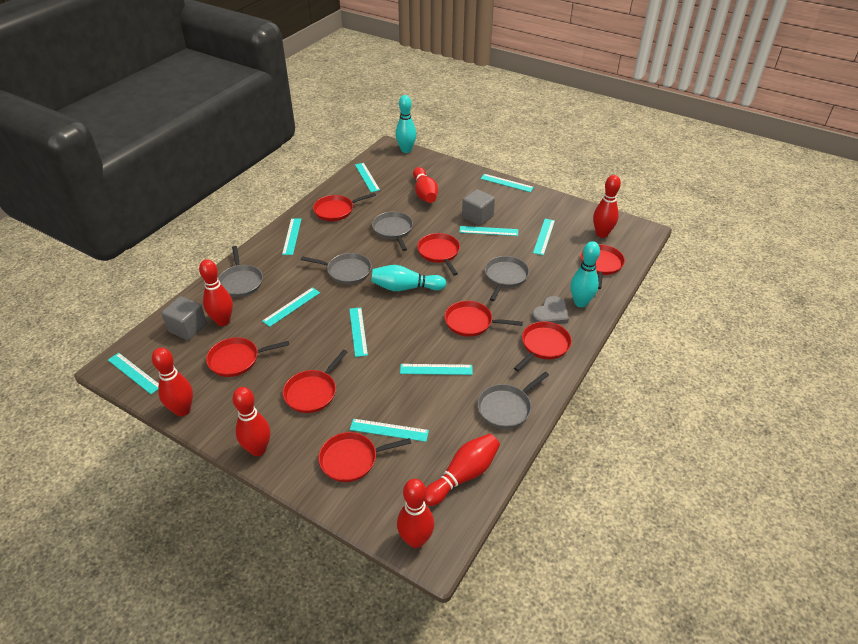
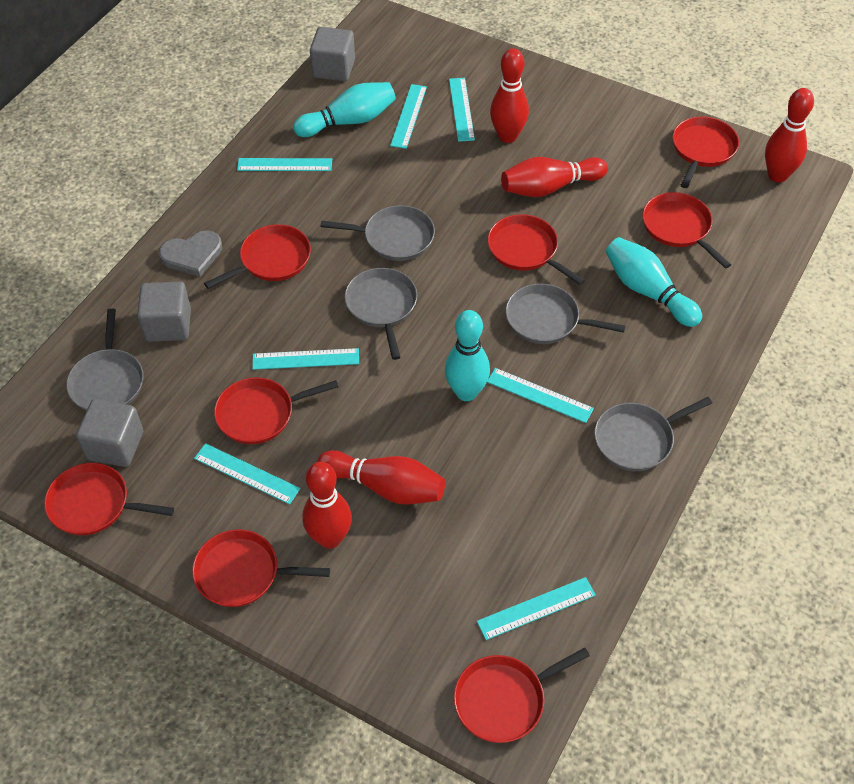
grey cube: [161,296,207,340] [462,189,495,226] = 2 -> [76,399,143,467] [137,281,191,342] [310,27,355,82] = 3
red bowling pin: [152,348,193,417] [199,259,233,326] [232,387,270,456] [397,479,434,548] [413,167,438,203] [424,434,500,506] [593,175,621,238] = 7 -> [302,462,352,549] [317,450,445,505] [490,48,529,143] [501,157,608,197] [765,88,814,183] = 5
turquoise ruler: [108,353,159,394] [262,287,320,327] [282,218,301,255] [349,307,368,357] [350,419,429,442] [355,163,380,192] [400,364,473,375] [459,226,518,236] [480,174,534,192] [533,219,555,255] = 10 -> [194,443,300,504] [237,158,332,171] [252,348,359,370] [390,84,427,149] [449,78,475,142] [477,577,596,640] [487,368,594,423] = 7

